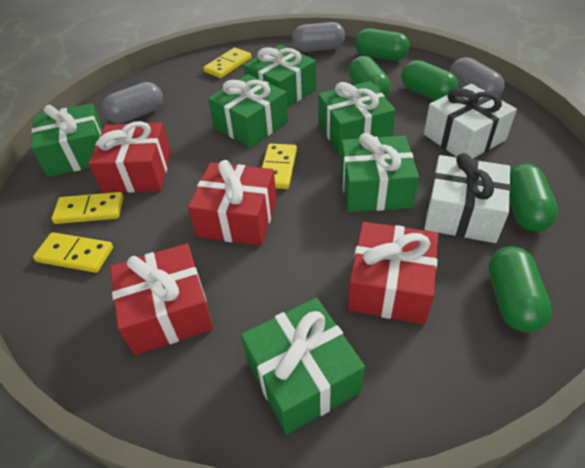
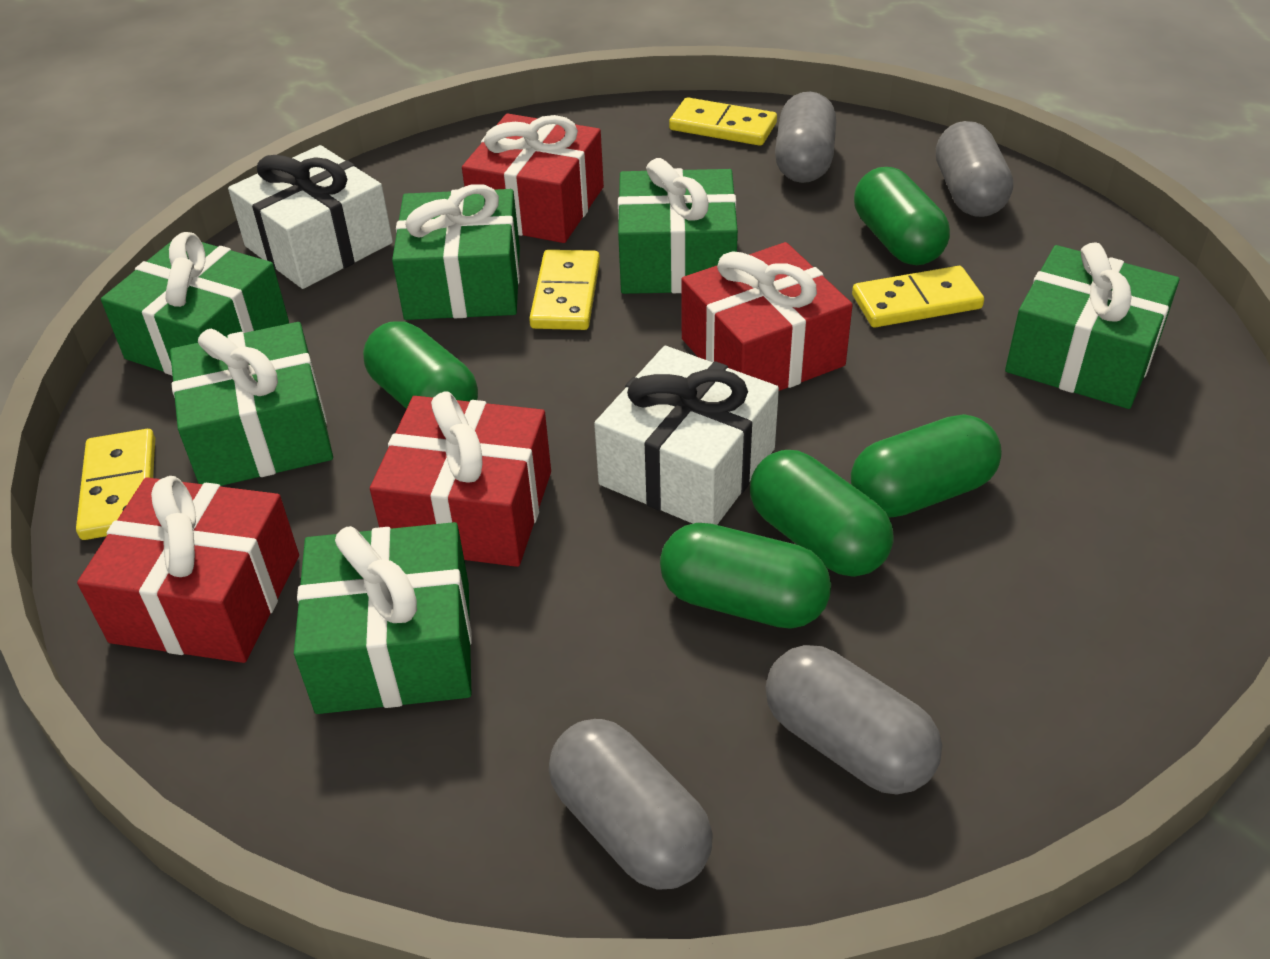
grey capsule: [102,82,163,124] [292,22,345,52] [449,57,504,97] = 3 -> [549,719,713,890] [765,645,942,795] [775,91,836,183] [936,121,1013,217] = 4

